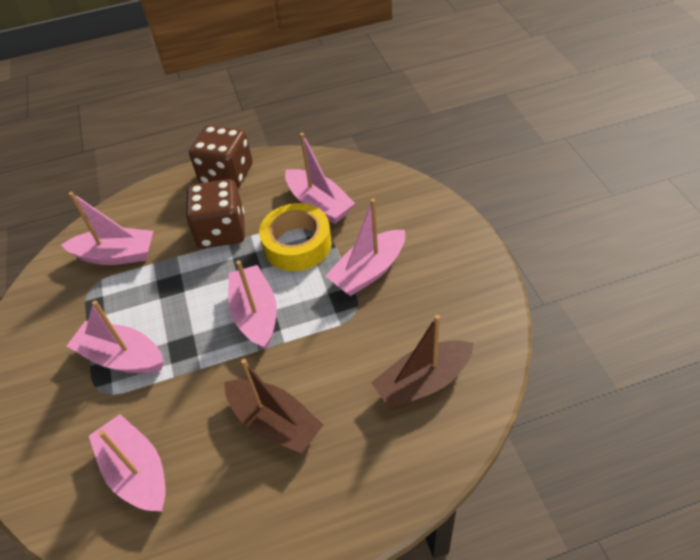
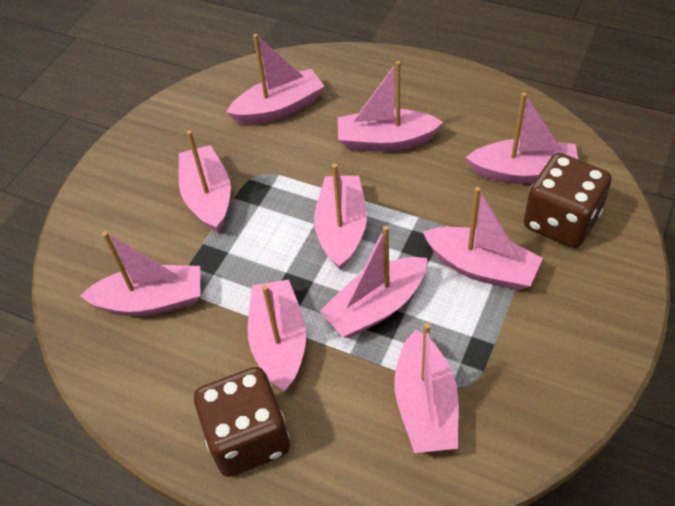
brown boat: [224,359,323,453] [371,315,474,409] = 2 -> none = 0
pink boat: [61,192,154,265] [67,300,164,373] [89,414,165,511] [228,260,277,350] [285,133,355,224] [326,199,405,296] = 6 -> [80,231,200,316] [179,130,231,233] [226,34,324,125] [247,279,306,392] [314,164,367,270] [320,226,427,338] [338,61,443,152] [395,323,458,453] [423,187,543,291] [466,92,578,184] = 10
yellow tape: [259,203,332,271] = 1 -> none = 0

